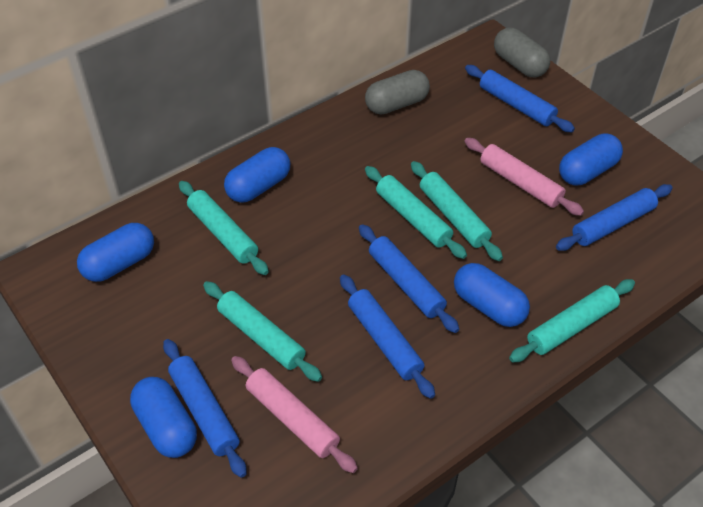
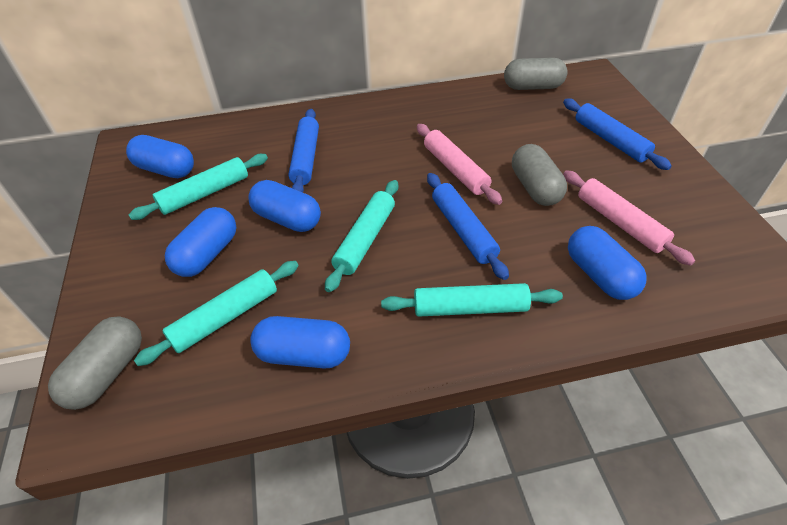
blue rolling pin: [163,339,247,478] [340,275,435,399] [359,224,459,333] [465,65,575,132] [556,184,672,251] = 5 -> [288,109,319,192] [427,173,509,280] [563,99,672,170] = 3
grey capsule: [365,70,430,114] [494,28,550,77] = 2 -> [48,317,142,410] [504,58,567,90] [512,144,567,206] = 3
turquoise rolling pin: [179,181,269,275] [203,281,322,382] [365,166,467,259] [411,161,503,261] [509,279,635,362] = 5 -> [129,154,268,220] [134,261,299,366] [325,180,398,292] [381,283,563,317] = 4

